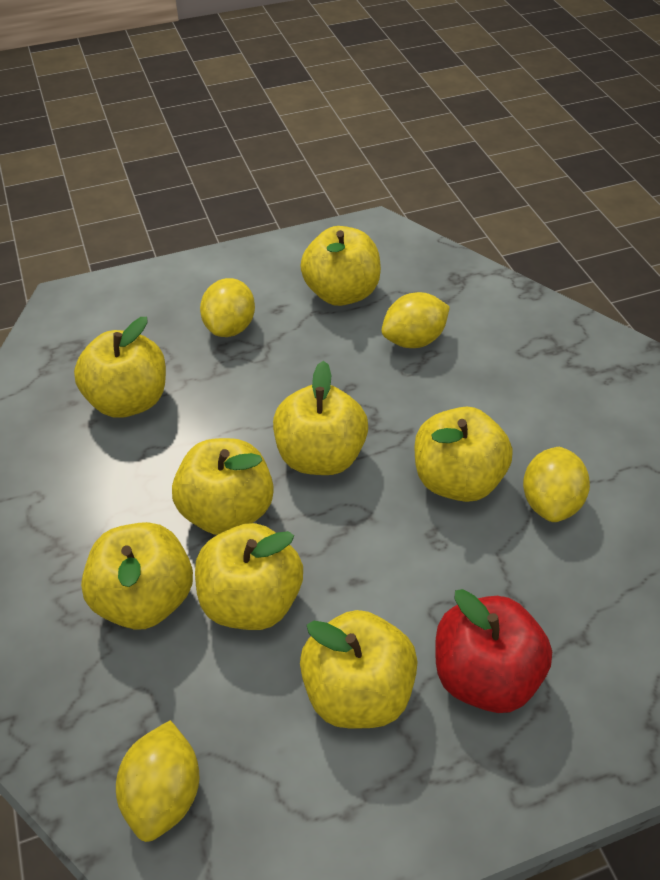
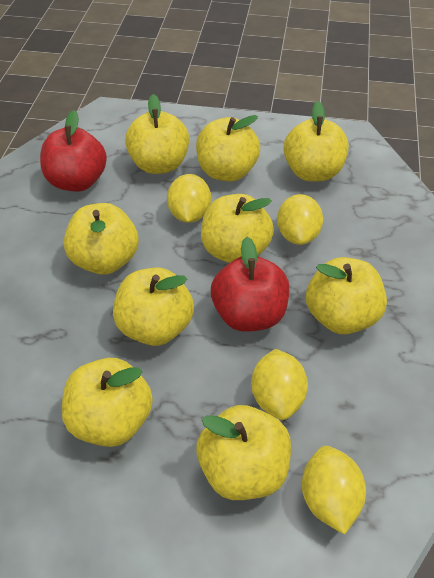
red apple: [435,589,552,713] = 1 -> [40,110,107,192] [211,237,289,332] = 2
yellow apple: [74,317,166,418] [81,522,193,630] [172,438,274,535] [195,523,303,630] [273,361,368,475] [300,226,381,306] [300,610,417,728] [415,407,513,502] = 8 -> [62,358,153,447] [64,203,139,275] [113,268,194,346] [125,94,189,174] [196,115,260,181] [197,405,291,500] [201,194,274,263] [283,101,349,182] [306,257,387,334] = 9

